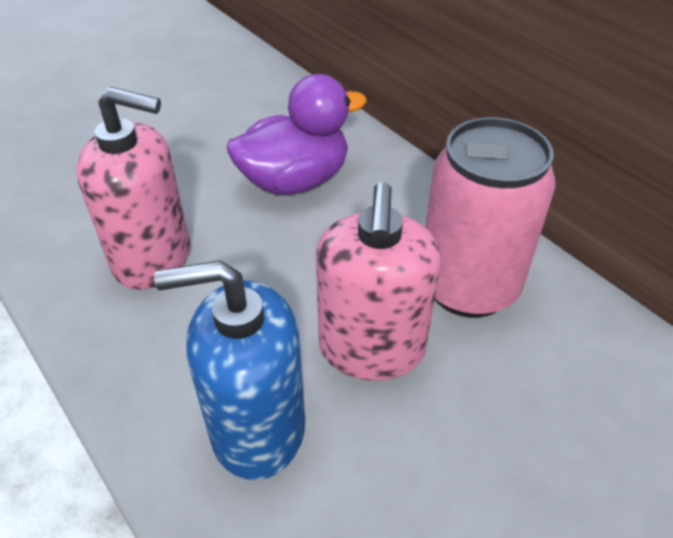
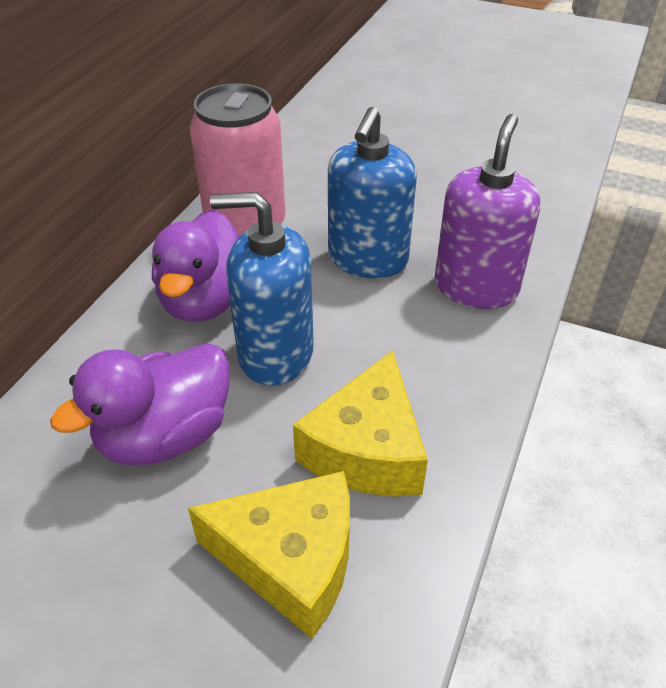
blue soap dispenser: [154,260,305,480] = 1 -> [210,192,314,386] [328,107,417,278] = 2
pink soap dispenser: [77,87,190,290] [316,182,441,381] = 2 -> none = 0
purple duck: [227,74,367,195] = 1 -> [50,343,230,466] [152,209,239,322] = 2
purple soap dispenser: none = 0 -> [435,114,540,309] = 1
yellow cheese: none = 0 -> [188,471,350,639] [293,350,428,497] = 2

